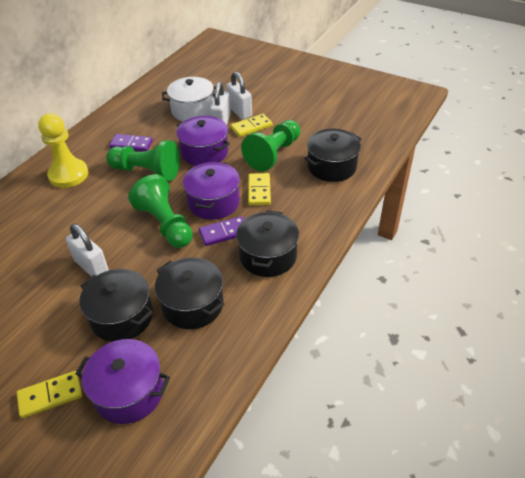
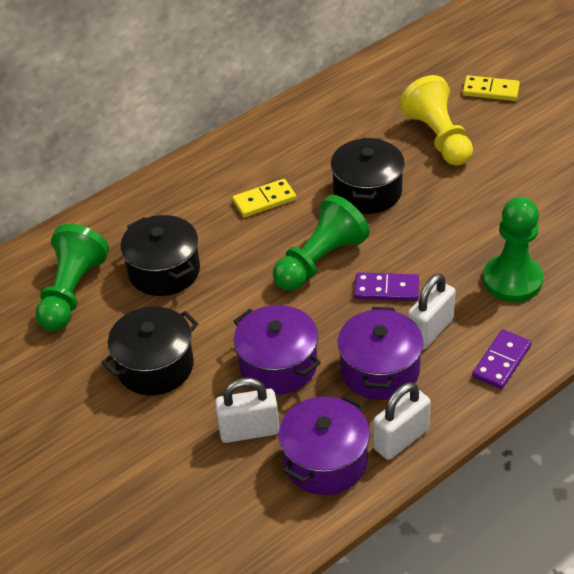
black pot: [80,269,153,342] [155,257,224,329] [236,210,299,277] [304,129,362,182] = 4 -> [101,306,199,395] [120,215,200,296] [331,138,405,214] = 3
white pot: [162,77,216,121] = 1 -> none = 0
yellow domino: [17,371,82,418] [231,114,273,137] [248,173,271,205] = 3 -> [232,179,296,217] [462,75,520,101] = 2

